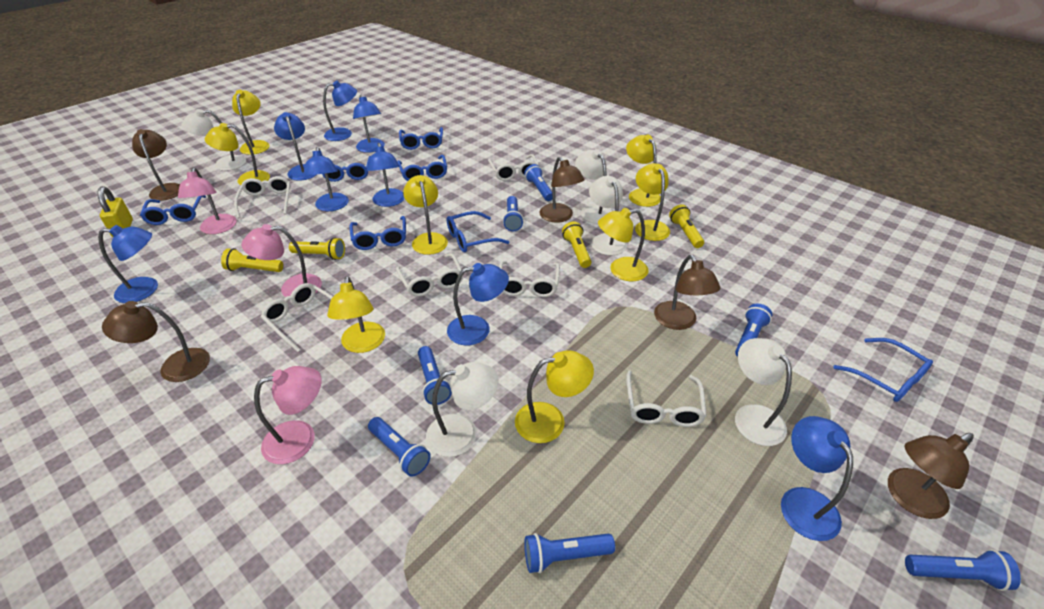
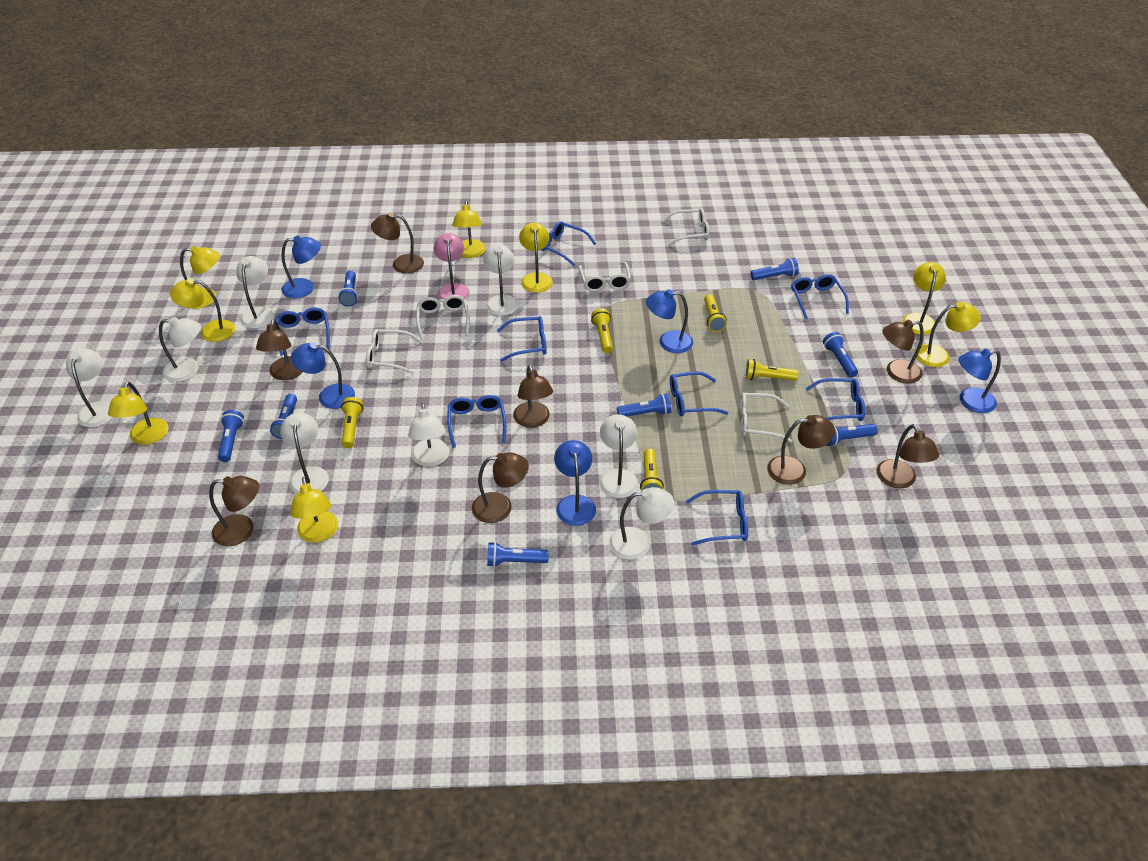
blue flashlight: [368,417,431,477] [418,346,452,405] [503,196,524,231] [524,164,553,201] [524,533,615,573] [735,304,772,357] [905,549,1021,591] = 7 -> [218,410,244,462] [270,394,297,439] [338,270,358,307] [487,542,549,567] [617,393,672,417] [750,258,799,280] [823,332,858,377] [826,424,878,446] = 8
blue glasses: [140,195,206,225] [322,156,370,182] [349,216,406,250] [398,155,447,181] [399,127,443,150] [447,211,509,252] [833,338,933,402] = 7 -> [276,307,330,356] [447,395,507,448] [497,316,547,362] [541,221,596,266] [670,372,728,416] [686,490,748,546] [791,274,849,319] [805,378,865,421] = 8
blue lamp: [98,225,158,303] [274,112,317,181] [304,147,349,211] [323,81,357,141] [353,95,385,153] [367,143,405,207] [447,263,509,345] [781,416,853,541] = 8 -> [281,235,321,299] [291,342,355,409] [554,440,596,526] [646,289,693,353] [958,349,1001,413] = 5
brown lamp: [102,301,210,382] [132,129,180,201] [539,157,585,223] [654,255,720,330] [888,433,974,519] = 5 -> [209,476,259,546] [256,319,302,380] [371,212,424,274] [472,452,529,523] [513,365,553,428] [767,415,835,485] [876,424,939,488] [882,320,924,383] = 8
pink lamp: [178,168,237,234] [242,224,322,297] [254,366,322,464] = 3 -> [434,233,470,299] = 1
white glasses: [234,176,291,218] [261,283,348,352] [396,253,463,297] [488,154,539,181] [499,261,560,297] [626,370,707,427] = 6 -> [366,329,423,374] [416,295,469,340] [579,262,631,292] [662,208,709,245] [740,393,792,443] = 5
white lamp: [181,109,246,171] [426,362,499,457] [575,149,612,224] [589,176,627,256] [735,338,792,446] = 5 -> [66,348,113,427] [159,317,201,382] [236,256,274,329] [280,413,329,494] [408,403,449,467] [483,244,519,316] [599,414,638,498] [609,487,674,560] = 8
yellow flashlight: [221,248,283,272] [289,237,345,260] [562,221,592,268] [669,204,704,248] = 4 -> [341,397,363,448] [591,309,613,353] [640,448,664,492] [704,294,727,332] [745,359,799,381] = 5
yellow padlock: [97,186,133,237] = 1 -> none = 0

